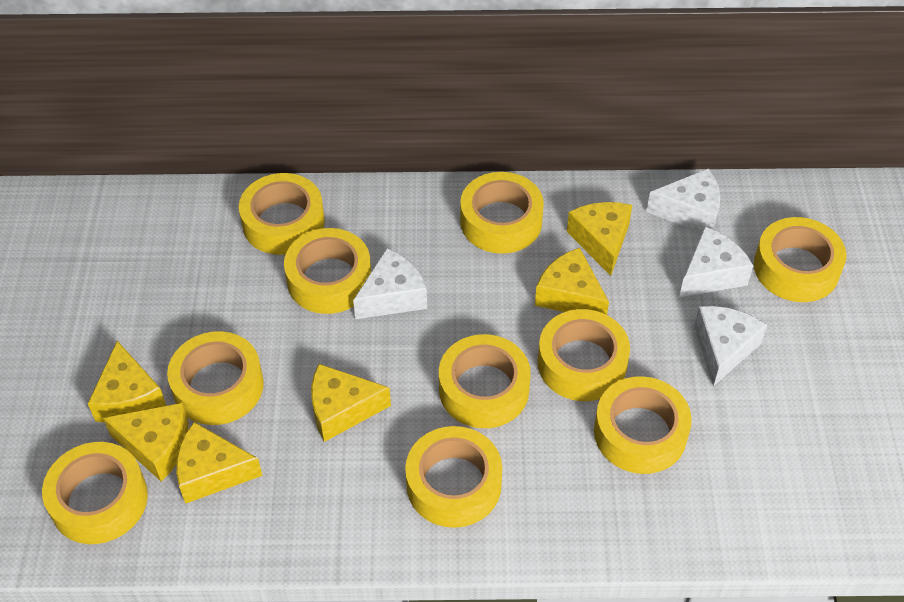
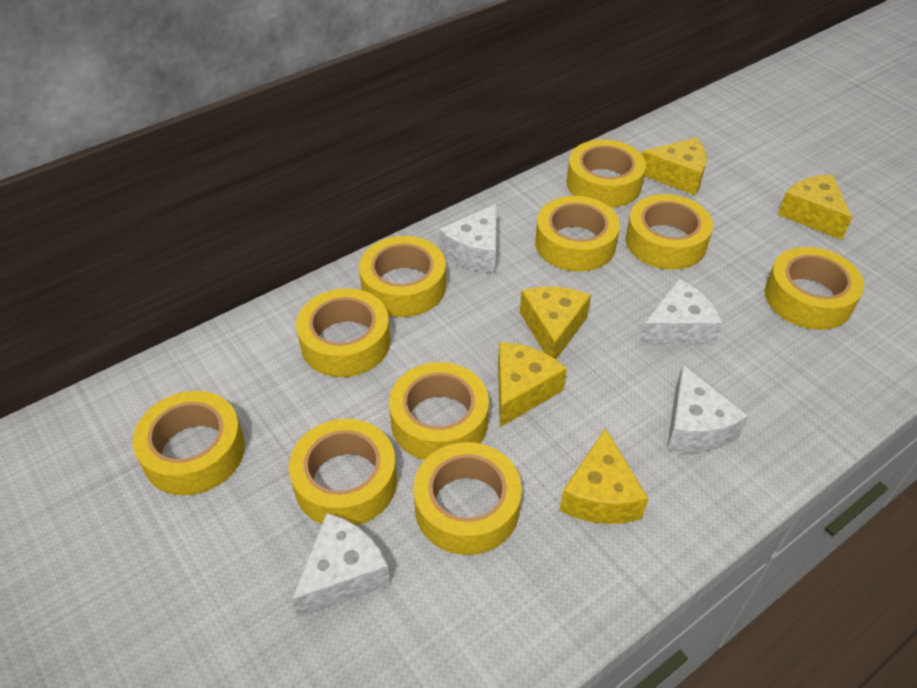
yellow cheese: [88,341,166,423] [103,403,188,481] [176,422,262,504] [311,364,391,442] [535,248,609,315] [567,202,632,276] = 6 -> [498,342,567,427] [520,286,591,359] [560,428,648,524] [642,138,707,195] [778,174,852,240] = 5

